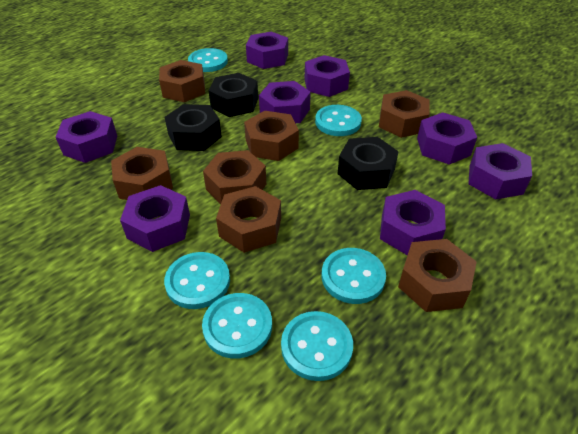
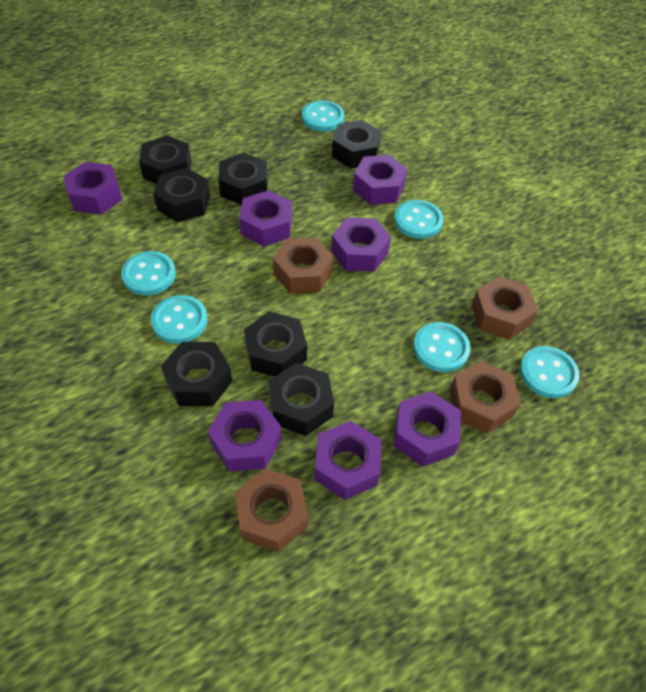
black nut: [165,104,222,151] [208,73,258,117] [337,137,399,190] = 3 -> [139,135,191,184] [153,168,210,222] [161,342,232,406] [218,152,268,205] [244,312,307,377] [269,363,334,436] [332,120,381,168] = 7
brown nut: [111,147,173,200] [159,60,205,102] [203,150,266,205] [216,186,281,253] [244,111,299,161] [379,90,430,138] [398,239,477,312] = 7 -> [235,468,308,552] [273,237,334,294] [450,361,520,434] [471,276,538,340] = 4
purple nut: [56,111,117,163] [120,185,190,252] [246,32,288,69] [259,81,311,123] [305,55,350,97] [380,190,446,255] [417,112,477,165] [468,143,532,199] = 8 -> [63,162,123,214] [208,400,282,472] [239,190,292,247] [314,421,382,500] [331,217,391,272] [353,155,407,205] [394,391,461,467] = 7

